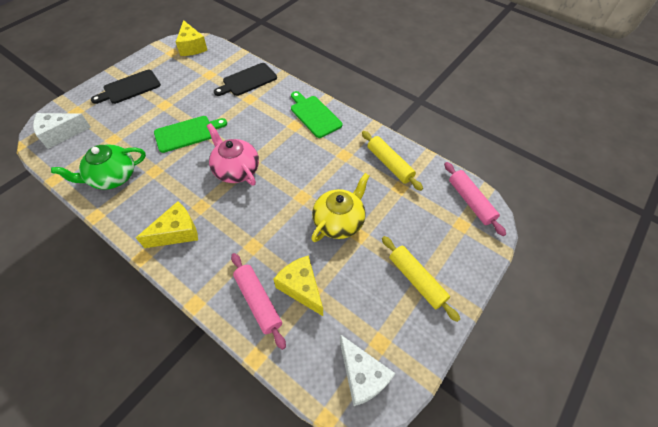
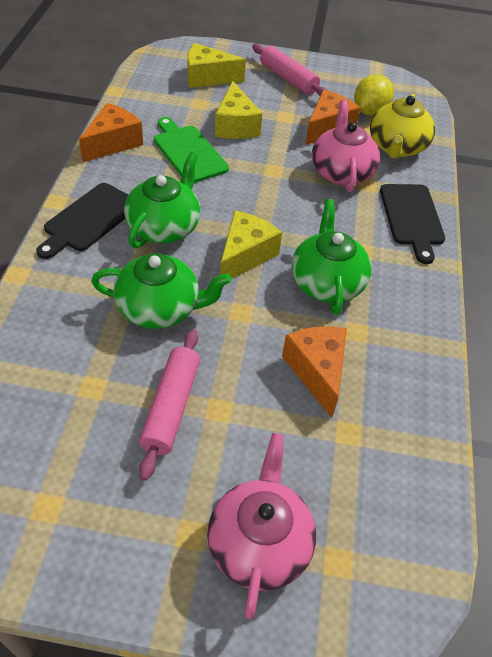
green cutting board: [154,116,227,153] [291,91,343,138] = 2 -> [154,117,229,183] = 1
green teapot: [51,144,146,190] = 1 -> [91,253,232,329] [124,152,200,248] [292,199,372,315] = 3
orange cheese: none = 0 -> [79,103,143,162] [282,326,347,418] [305,90,360,145] = 3
pink teapot: [207,123,259,185] = 1 -> [207,433,316,619] [312,100,380,192] = 2
white cheese: [33,113,91,149] [340,335,396,406] = 2 -> none = 0
yellow lemon: none = 0 -> [354,74,394,116] = 1
yellow rolling pin: [362,131,423,191] [382,236,460,322] = 2 -> none = 0

